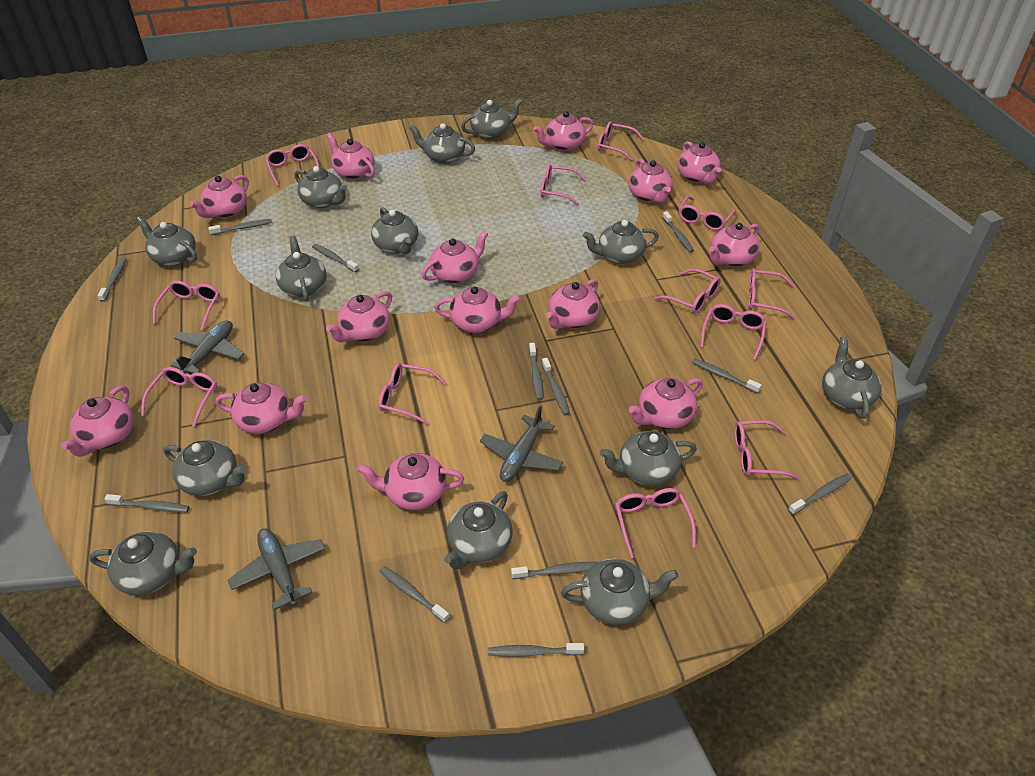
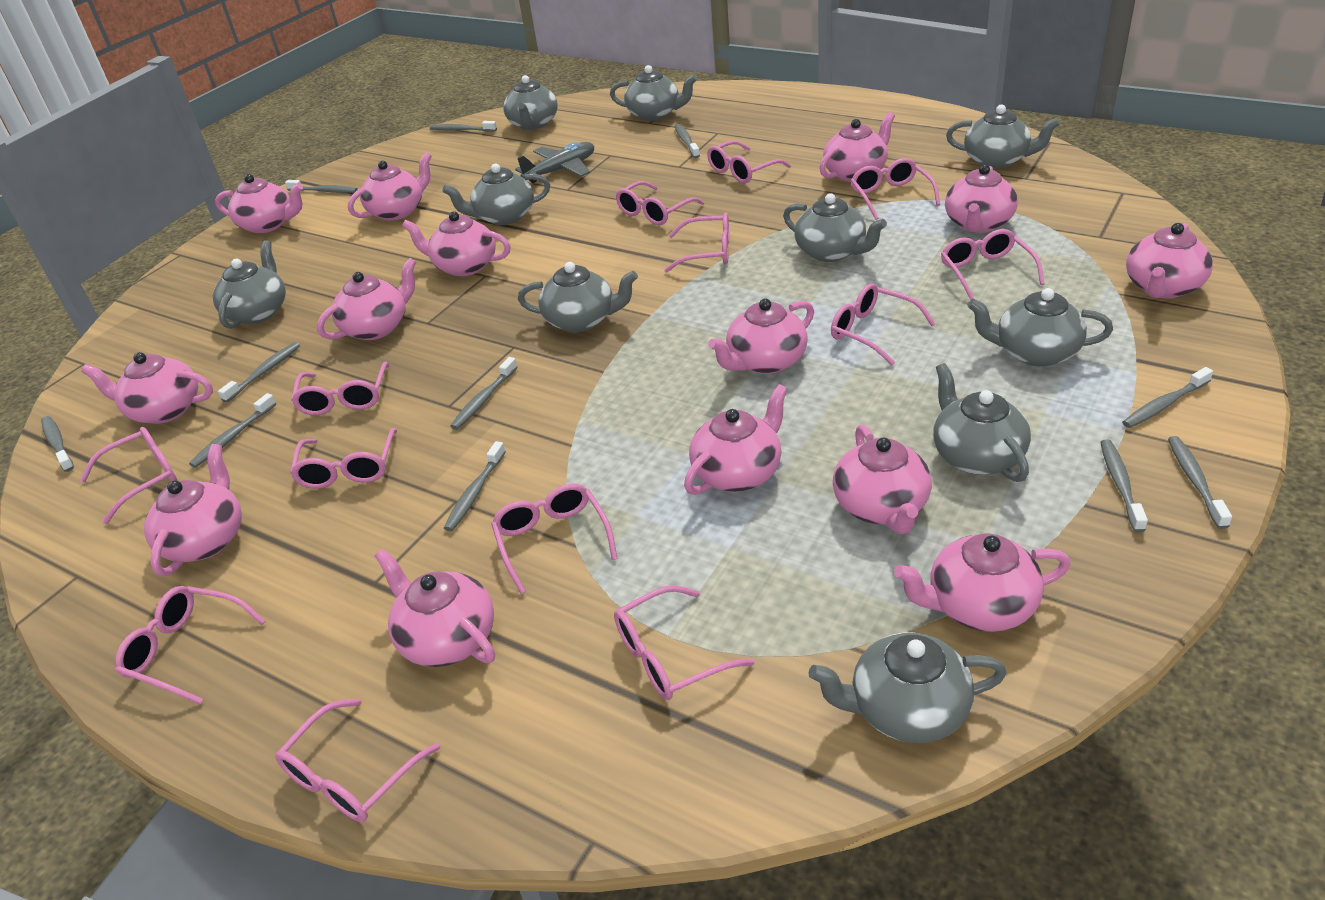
grey plane: [171,320,244,374] [228,528,325,610] [480,406,563,482] = 3 -> [515,142,594,183] = 1
grey teapot: [89,531,197,595] [136,216,197,266] [163,440,246,496] [276,236,326,302] [295,166,347,208] [371,207,418,254] [409,123,475,164] [444,491,513,570] [461,99,522,139] [561,558,678,625] [583,220,659,264] [600,431,697,486] [822,336,882,419] = 13 -> [213,240,286,329] [442,164,550,225] [503,75,558,130] [518,262,638,332] [610,65,697,121] [783,193,887,262] [808,632,1007,743] [933,363,1031,482] [946,104,1060,168] [968,288,1113,367] = 10
grey toothbrush: [98,258,126,302] [104,494,189,512] [208,219,272,235] [312,244,359,273] [379,566,450,623] [488,643,584,657] [511,562,597,579] [529,343,543,400] [542,358,570,416] [662,211,694,252] [692,358,762,394] [788,474,852,515] = 12 -> [41,416,74,472] [189,393,276,468] [218,342,300,402] [285,180,358,193] [430,121,497,132] [444,441,506,531] [450,357,518,430] [674,124,700,158] [1100,439,1148,532] [1122,367,1213,428] [1168,436,1232,529] = 11
pink glasses: [141,367,217,427] [153,281,220,330] [265,144,320,186] [378,363,447,425] [540,164,587,206] [598,121,645,161] [615,488,696,558] [654,268,721,313] [679,196,736,231] [700,304,767,360] [734,420,800,480] [748,269,796,319] = 12 -> [80,427,178,524] [115,586,265,704] [276,698,440,822] [290,428,397,489] [291,362,390,415] [491,484,618,594] [614,585,755,700] [616,181,704,225] [664,212,729,273] [707,140,791,183] [831,283,936,366] [851,158,940,220] [941,229,1044,300] = 13

